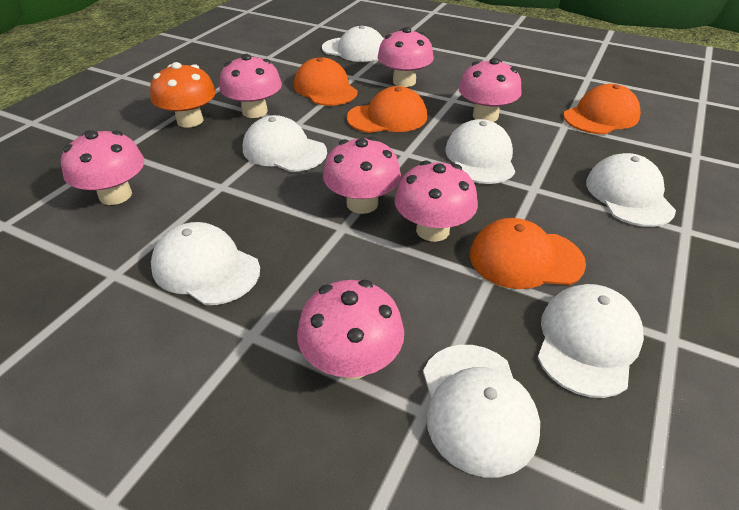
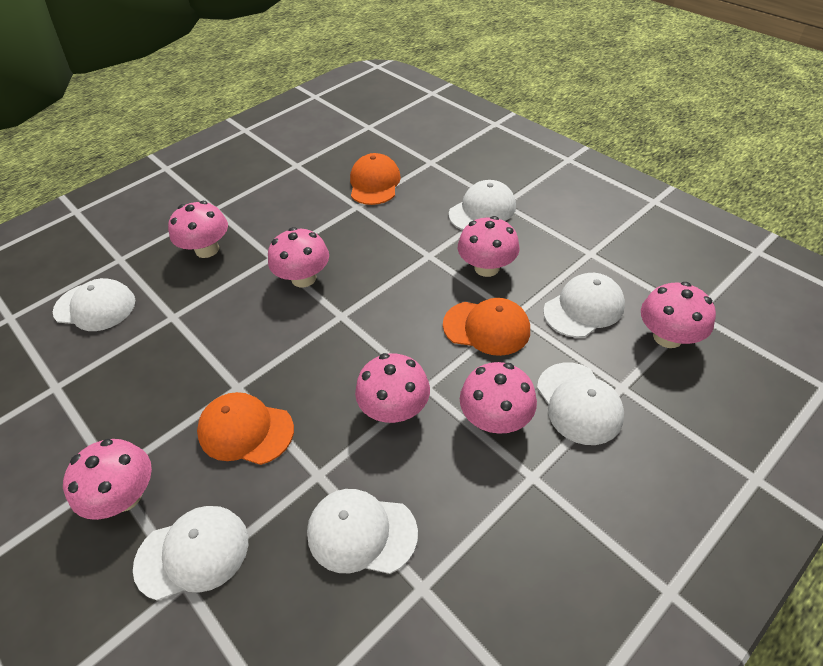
orange cap: [294,57,358,106] [347,86,427,133] [470,218,586,289] [563,84,641,134] = 4 -> [197,392,294,465] [350,153,401,205] [443,298,530,356] = 3
orange mushroom: [150,62,216,127] = 1 -> none = 0
white cap: [151,222,260,305] [243,115,327,172] [322,25,383,62] [423,345,540,477] [446,119,515,184] [537,284,644,398] [586,153,676,227] = 7 -> [53,278,135,331] [133,506,248,601] [307,489,418,574] [449,180,516,230] [537,362,624,445] [543,273,625,338] = 6

